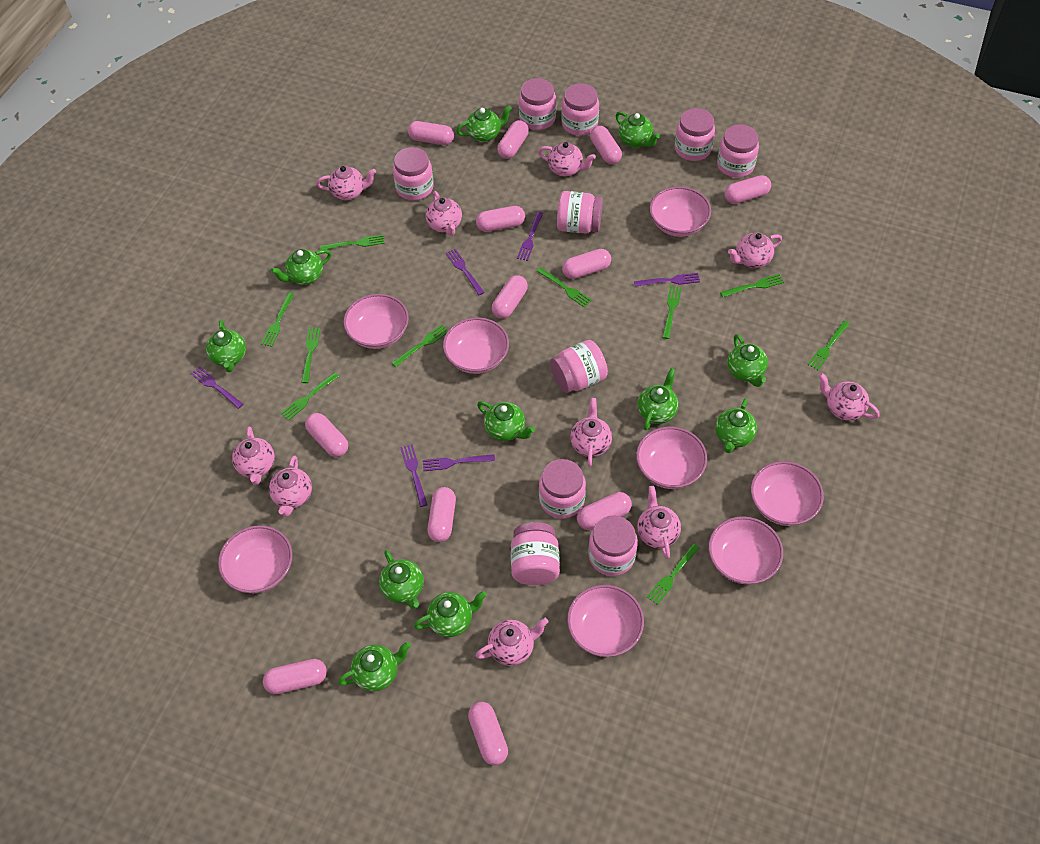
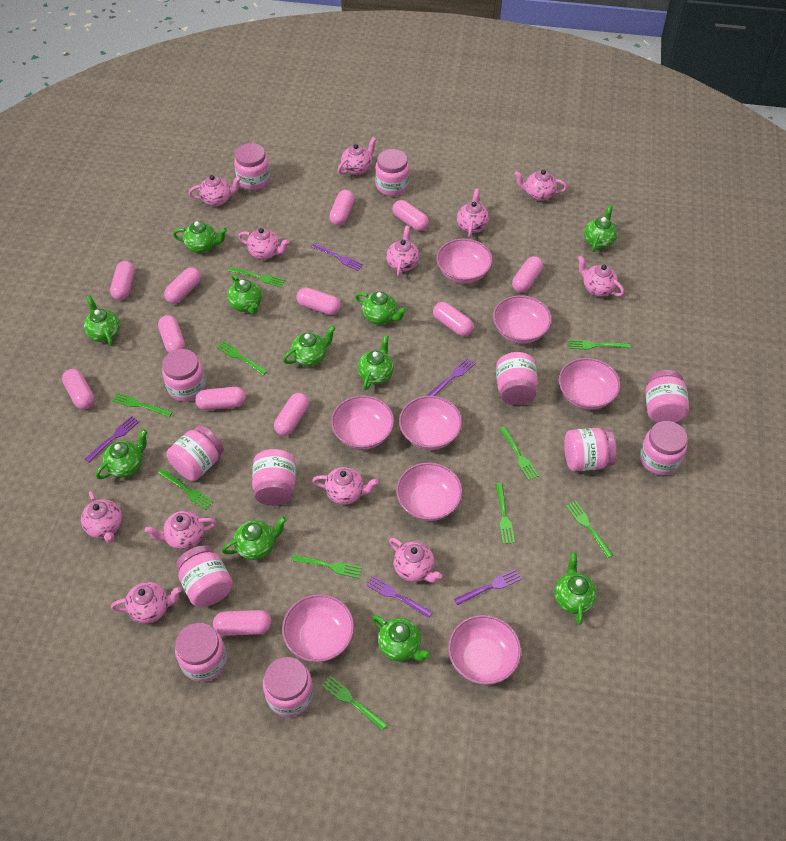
pink jar: [393,147,434,201] [511,522,560,585] [519,78,556,130] [539,459,586,519] [550,340,608,393] [557,191,603,234] [561,83,599,136] [588,515,638,576] [675,108,715,161] [717,124,759,178] = 10 -> [162,349,206,402] [167,425,224,481] [175,623,227,682] [176,545,233,607] [234,143,270,190] [252,449,296,506] [263,657,313,717] [375,149,410,196] [496,352,538,405] [564,428,617,472] [640,421,688,475] [645,370,689,423] = 12
pink teapot: [232,426,275,485] [269,456,312,517] [316,166,376,200] [426,191,462,236] [475,618,548,666] [538,142,596,176] [570,398,612,467] [637,486,681,559] [728,233,782,268] [818,373,880,421] = 10 -> [81,491,122,543] [111,582,182,624] [145,511,216,550] [188,175,241,206] [238,228,289,260] [312,467,378,505] [338,137,376,175] [386,226,420,276] [389,538,442,583] [457,189,489,237] [514,170,567,201] [578,256,624,297] = 12
purple fork: [191,366,243,409] [400,444,428,507] [423,454,495,471] [446,249,485,295] [517,211,543,261] [634,273,700,287] = 6 -> [85,416,139,462] [311,243,363,271] [366,576,432,618] [428,358,475,396] [454,569,522,605] = 5

